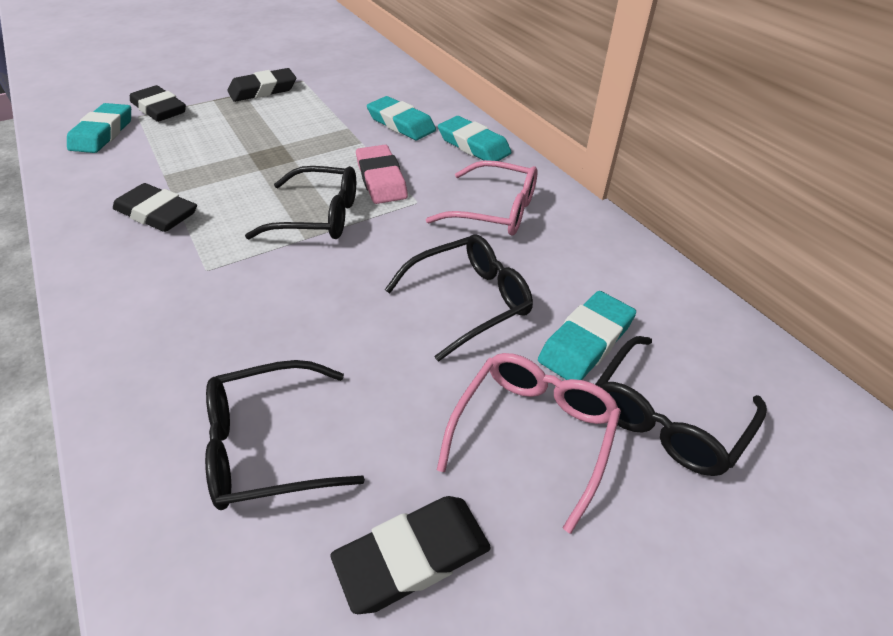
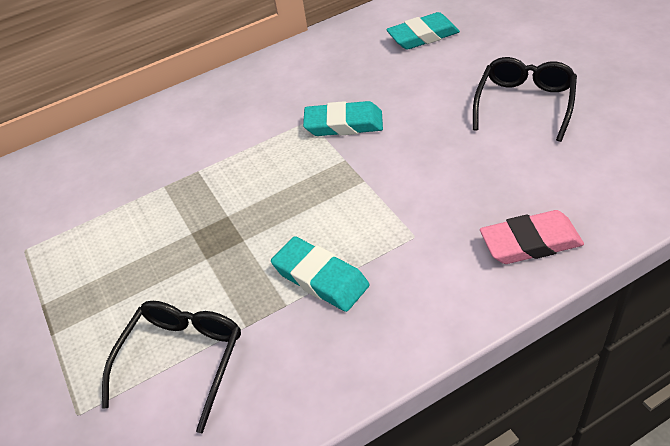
black eraser: [113,183,197,232] [130,85,186,122] [227,68,296,102] [331,496,491,614] = 4 -> none = 0
black glasses: [205,360,365,510] [245,166,356,239] [385,234,533,362] [595,336,767,476] = 4 -> [102,301,241,433] [473,57,577,142] = 2
pink glasses: [426,160,537,236] [437,353,621,534] = 2 -> none = 0
turquoise eraser: [67,103,131,153] [367,96,436,140] [438,116,511,161] [538,291,636,380] = 4 -> [271,236,369,312] [303,101,383,136] [386,12,460,50] = 3

